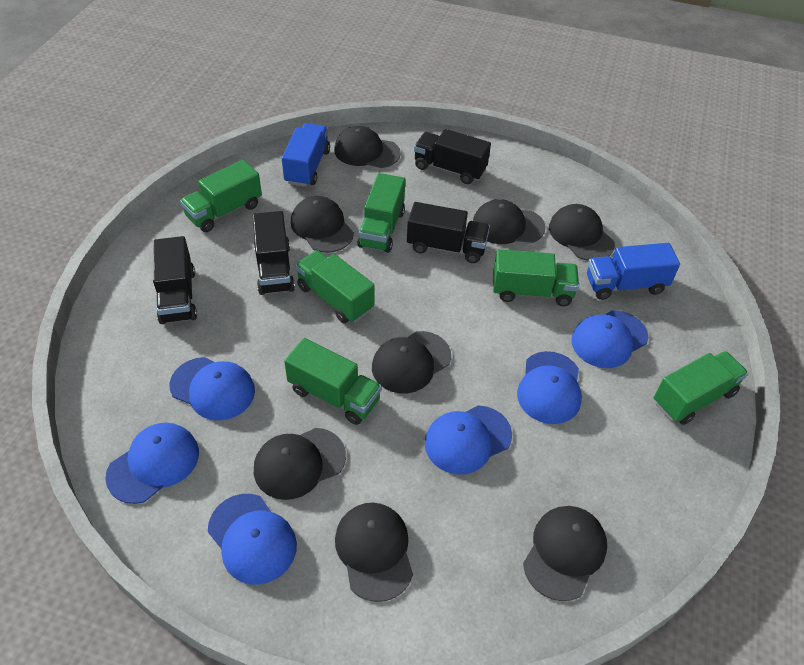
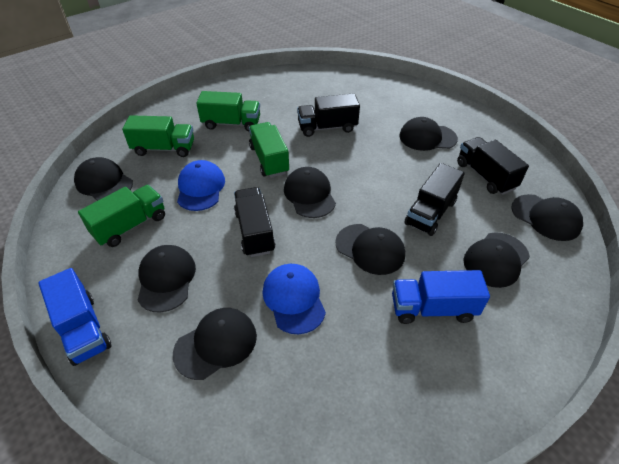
blue cap: [105,423,199,504] [169,357,255,421] [208,494,297,585] [425,405,512,475] [517,351,582,424] [571,310,648,368] = 6 -> [177,160,225,211] [263,264,326,334] = 2
green truck: [180,160,262,232] [284,338,382,425] [295,250,374,323] [357,173,405,253] [493,249,579,306] [654,351,748,425] = 6 -> [78,185,165,247] [122,115,194,157] [196,91,260,131] [249,122,289,178] = 4

